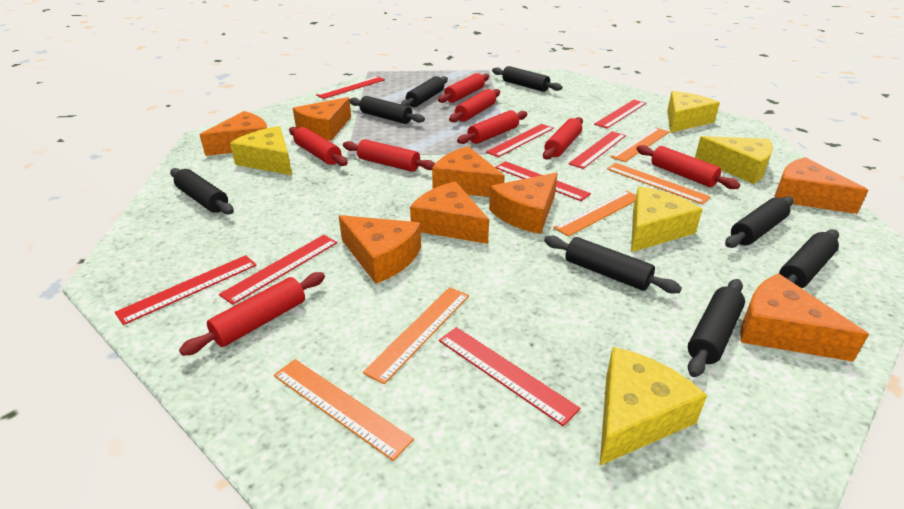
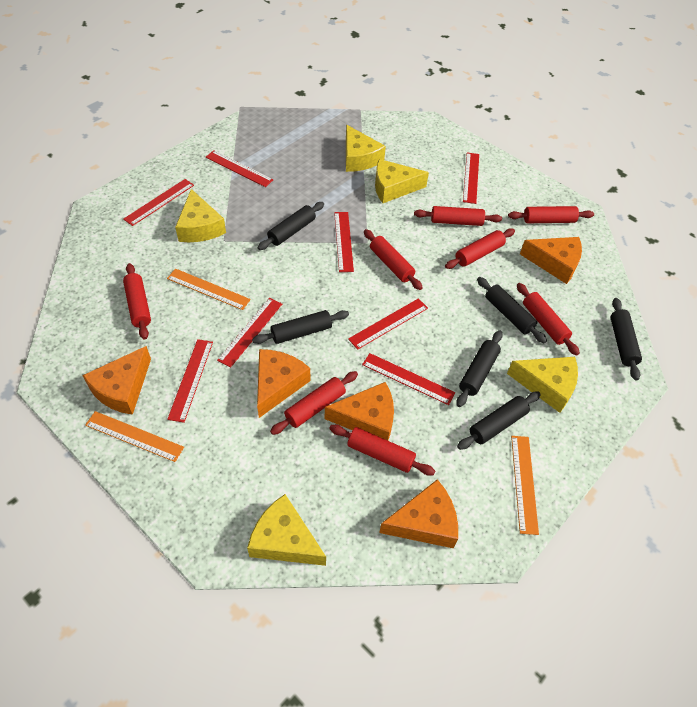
black rolling pin: [170,168,234,215] [349,96,425,124] [401,76,448,107] [492,66,562,92] [544,236,682,294] [688,279,745,377] [725,196,794,248] [779,229,839,288] = 8 -> [252,310,349,344] [257,202,324,250] [456,330,503,407] [457,392,541,450] [477,277,547,344] [611,298,642,381] = 6
orange cheese: [199,111,267,156] [293,97,351,141] [339,215,421,284] [410,181,489,244] [432,146,505,197] [489,172,558,234] [740,273,869,362] [775,157,869,214] = 8 -> [82,346,151,415] [257,349,310,418] [325,382,394,441] [379,479,458,548] [520,237,582,284] = 5
orange ruler: [274,359,414,461] [363,287,469,384] [553,190,636,237] [607,163,711,204] [610,127,669,162] = 5 -> [85,411,184,462] [167,269,251,310] [511,436,539,535] = 3

